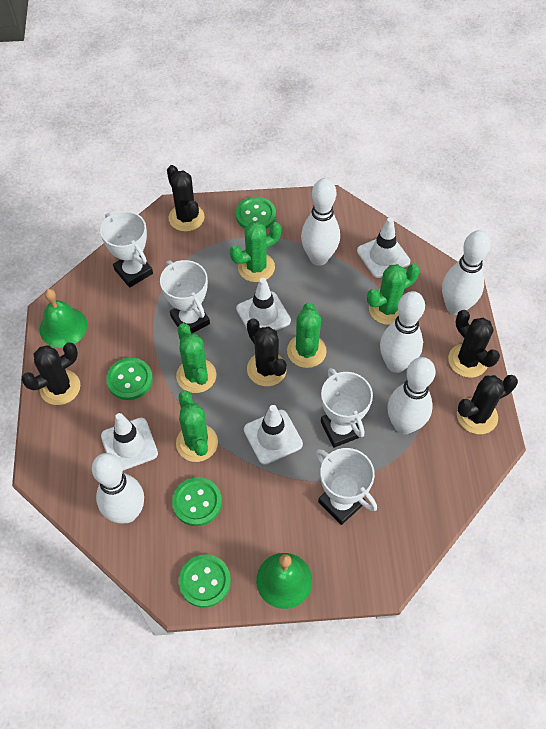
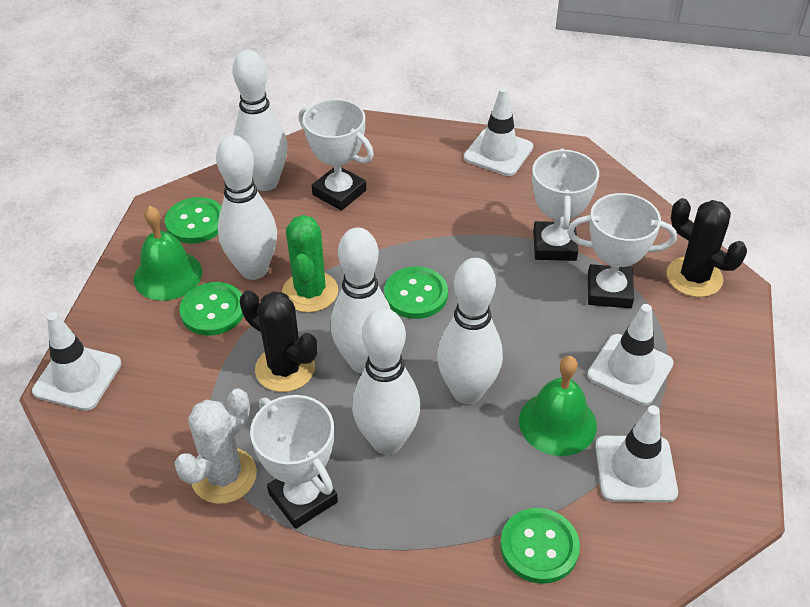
black cactus: [21,342,80,405] [167,165,204,232] [247,319,287,386] [448,310,500,378] [457,375,518,434] = 5 -> [240,290,317,392] [667,198,747,297] = 2
green cactus: [176,323,216,393] [176,391,218,462] [230,221,281,282] [287,303,327,368] [367,264,420,325] = 5 -> [282,215,338,313] = 1
white cactus: none = 0 -> [175,388,257,504] = 1

